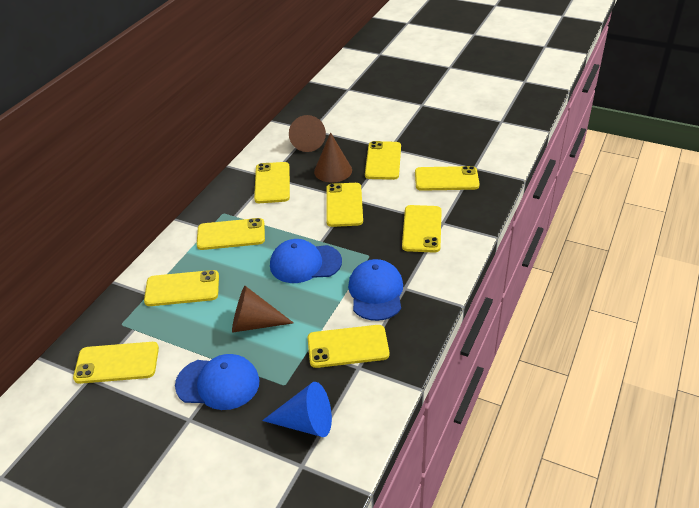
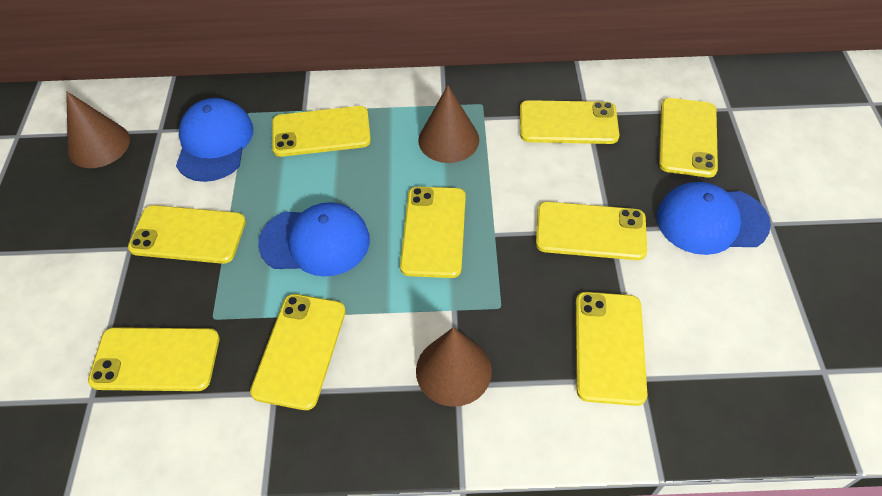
blue cone: [262,382,332,437] = 1 -> none = 0

